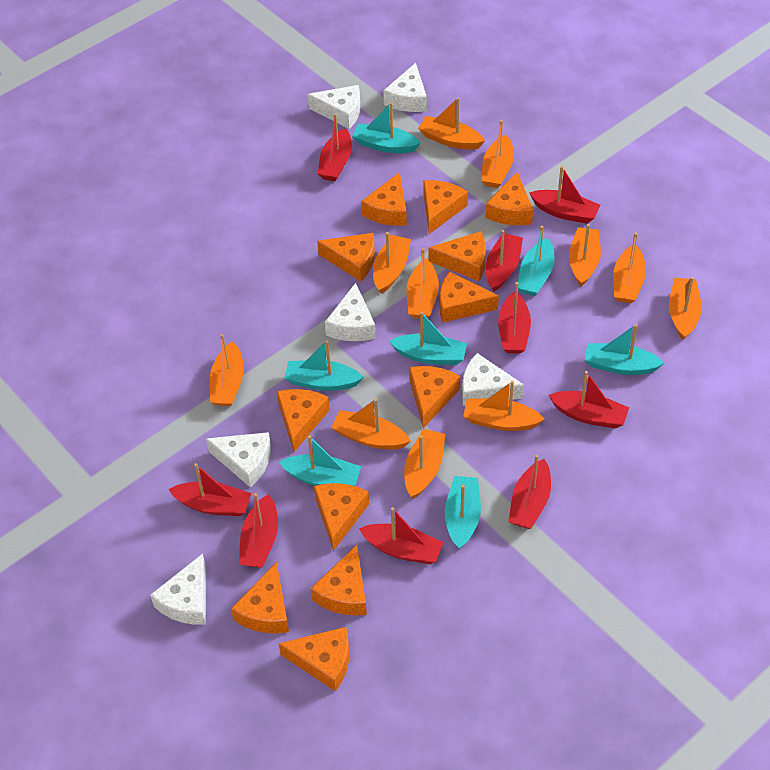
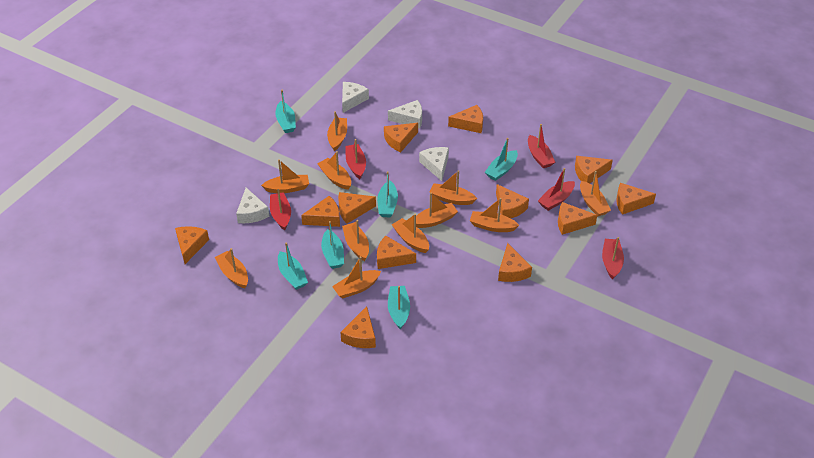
red boat: [168,463,251,516] [239,493,278,568] [318,113,352,182] [359,507,443,564] [486,230,523,292] [498,282,531,354] [508,455,551,529] [529,166,600,224] [549,371,629,428] = 9 -> [270,189,291,230] [346,139,366,179] [528,124,555,168] [538,168,575,211] [602,237,624,280] = 5
turquoise boat: [279,435,361,486] [284,340,364,391] [352,102,420,153] [389,312,467,365] [445,476,481,550] [518,226,555,296] [585,324,664,375] = 7 -> [275,90,296,133] [278,242,308,290] [321,221,344,269] [377,171,398,217] [388,286,410,329] [485,138,518,181] = 6
white cheese: [150,553,206,625] [206,432,271,488] [308,85,360,129] [325,283,376,341] [383,63,427,112] [462,353,524,406] = 6 -> [236,188,269,223] [342,82,369,113] [388,100,422,128] [419,147,449,181] = 4

